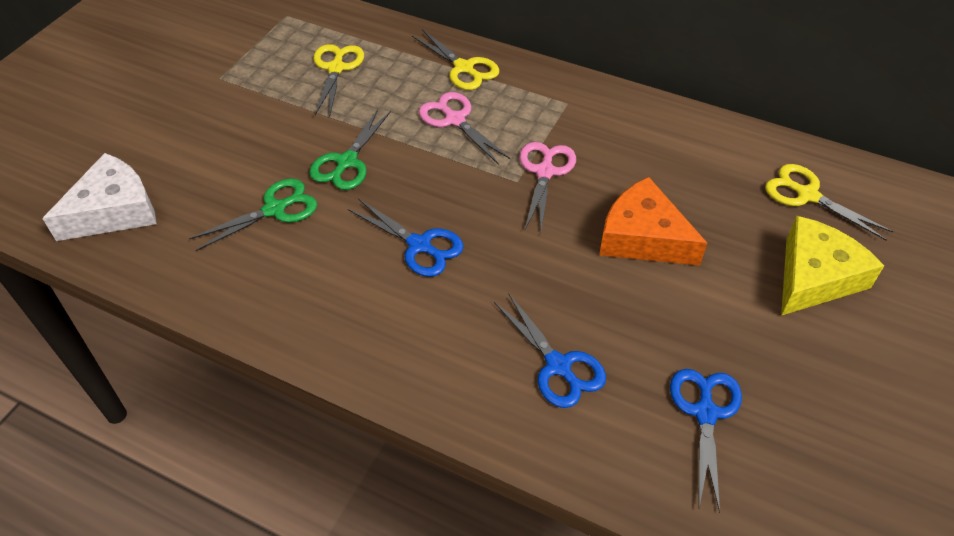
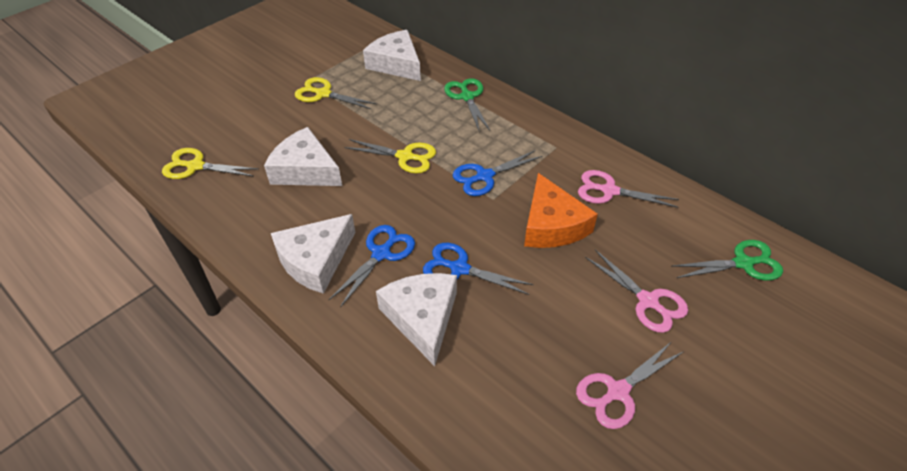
pink scissors: [419,92,511,165] [520,142,576,230] = 2 -> [576,341,683,429] [578,170,679,208] [585,250,688,333] = 3
white cheese: [42,153,157,241] = 1 -> [264,127,342,186] [271,214,355,294] [363,30,421,81] [376,273,457,366] = 4
yellow cheese: [781,216,884,316] = 1 -> none = 0

